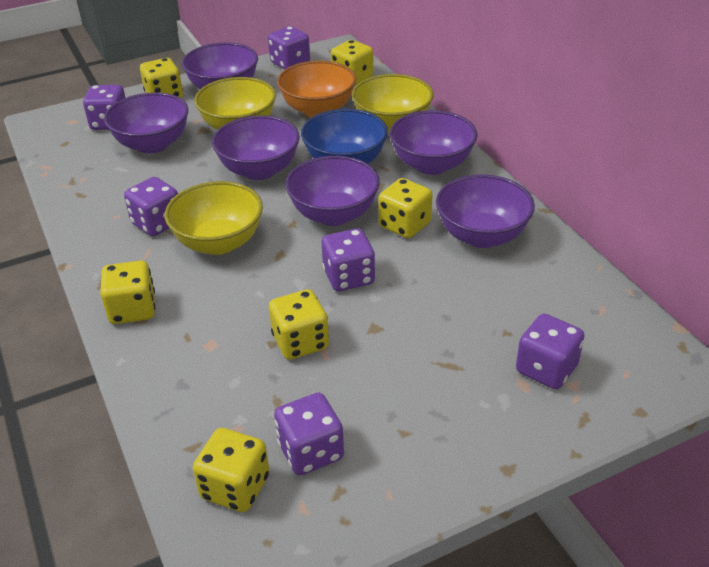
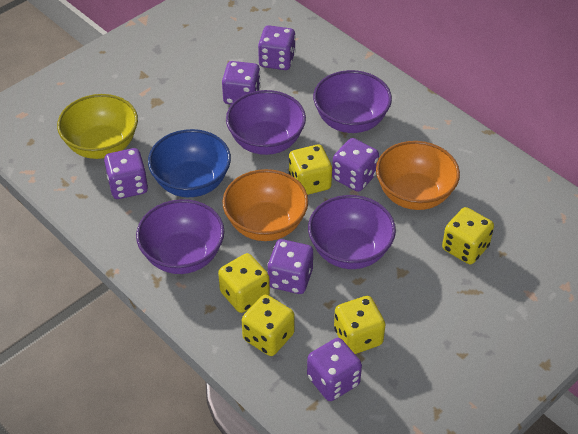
orange bowl: [277,60,356,117] = 1 -> [222,169,308,241] [376,141,460,210] = 2
purple bowl: [104,92,189,154] [182,42,258,89] [212,115,300,180] [285,156,380,226] [390,110,478,175] [436,174,535,248] = 6 -> [136,199,224,274] [226,90,306,155] [308,195,396,269] [313,70,392,133] = 4
yellow bowl: [165,181,263,255] [194,77,276,130] [352,74,434,133] = 3 -> [57,94,138,159] = 1
yellow dice: [100,260,155,324] [140,58,183,98] [193,428,270,512] [269,289,329,360] [331,40,373,85] [378,178,433,238] = 6 -> [218,253,270,313] [242,295,295,356] [289,145,332,195] [334,296,385,354] [442,207,494,264] = 5

